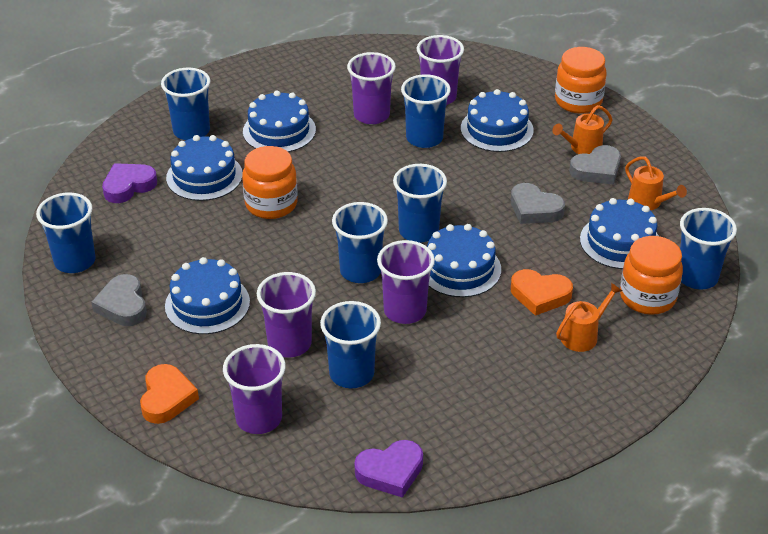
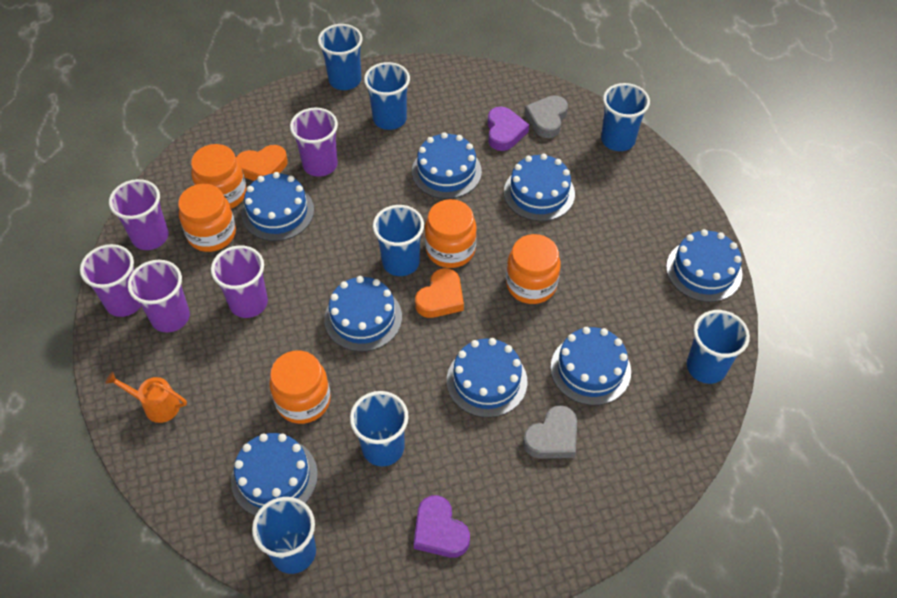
blue cake: [165,257,250,334] [166,135,243,201] [243,90,316,152] [427,224,501,297] [461,89,534,152] [580,198,659,269] = 6 -> [231,433,318,516] [242,172,314,241] [324,276,402,352] [412,132,482,199] [447,338,527,418] [504,154,575,221] [551,327,631,405] [666,229,743,302] = 8
grey heart: [91,274,147,326] [511,183,565,224] [569,145,621,185] = 3 -> [523,405,577,459] [525,96,568,138] = 2
orange jar: [242,146,298,219] [555,47,607,114] [620,236,683,315] = 3 -> [178,184,236,252] [191,144,247,209] [269,351,331,424] [425,199,477,268] [506,234,561,304] = 5
orange watering can: [552,105,613,154] [556,283,622,352] [625,156,687,210] = 3 -> [105,372,187,423] = 1

